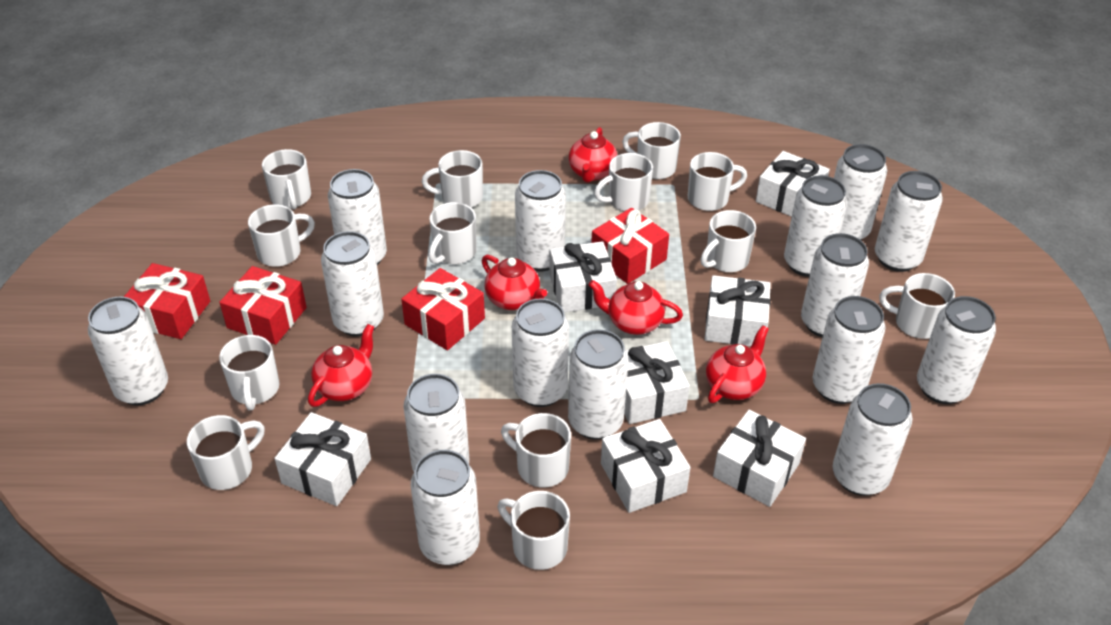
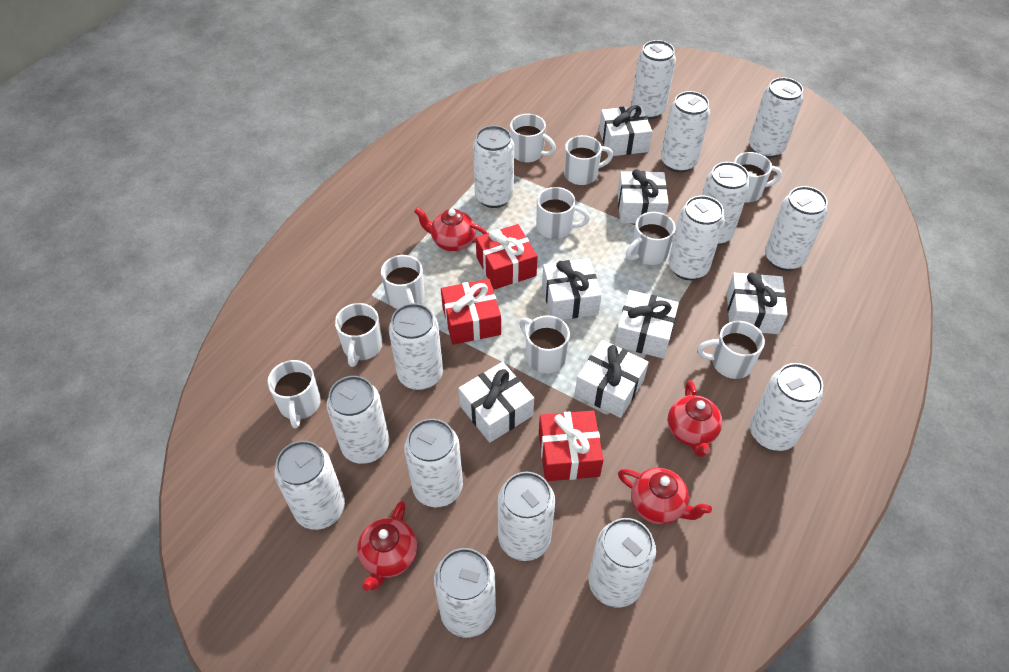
red gift: [124,263,210,339] [219,266,307,345] [401,268,485,350] [591,208,669,284] = 4 -> [441,279,501,345] [476,224,537,290] [539,410,604,481] = 3
red teapot: [308,324,374,407] [482,255,547,310] [569,127,618,183] [589,280,683,335] [706,325,769,403] = 5 -> [357,501,417,591] [414,207,487,251] [618,468,712,524] [668,380,722,457] = 4
white mug: [187,415,265,490] [219,335,280,410] [248,204,315,267] [262,149,311,210] [422,150,483,207] [428,202,477,264] [497,491,570,570] [501,413,571,487] [594,153,653,211] [622,122,681,179] [688,152,747,211] [700,210,756,272] [879,273,955,339] = 13 -> [267,360,321,429] [335,303,383,367] [381,255,425,309] [510,114,556,162] [519,315,570,373] [537,187,590,239] [564,135,613,185] [626,212,676,265] [697,321,765,379] [734,152,782,202] = 10

